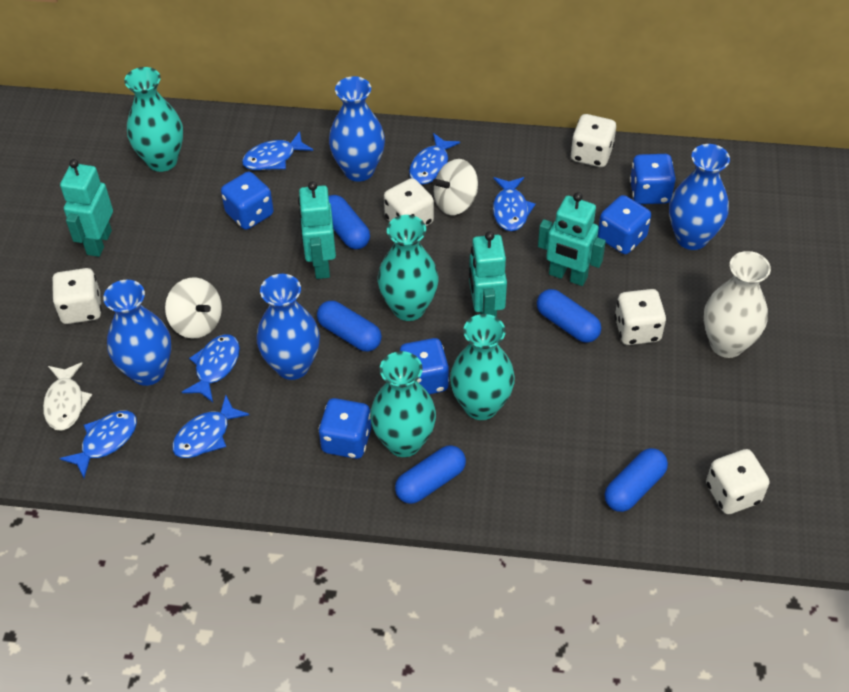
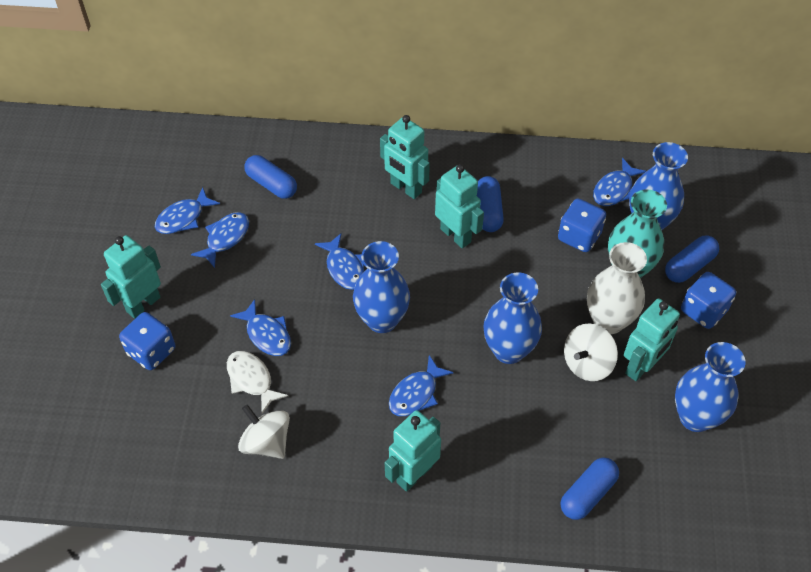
blue capsule: [317,301,382,351] [329,195,370,249] [395,445,466,504] [537,289,601,343] [605,448,668,512] = 5 -> [244,155,297,199] [476,176,504,232] [561,458,619,520] [665,236,719,283] = 4
blue dice: [221,172,274,230] [318,398,371,459] [400,338,449,394] [598,195,651,254] [630,154,676,204] = 5 -> [119,312,175,370] [558,199,606,252] [681,272,736,329] = 3
turquoise robot: [60,159,113,257] [298,181,336,279] [469,231,507,317] [538,192,606,286] = 4 -> [101,235,161,319] [380,115,430,199] [385,410,441,492] [435,164,484,248] [624,299,680,381] = 5
turquoise vase: [124,67,183,172] [370,351,436,457] [378,215,439,321] [450,314,515,420] = 4 -> [608,189,667,278] = 1
white dice: [52,268,102,324] [384,178,434,226] [570,114,616,167] [615,289,666,345] [706,449,770,514] = 5 -> none = 0

